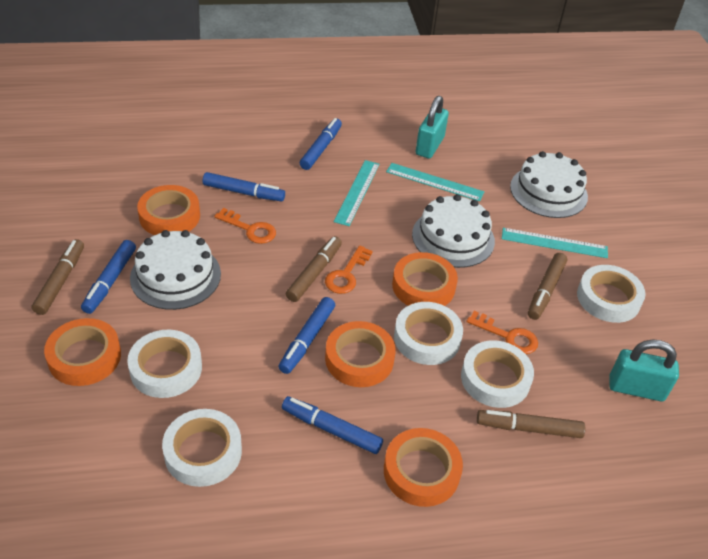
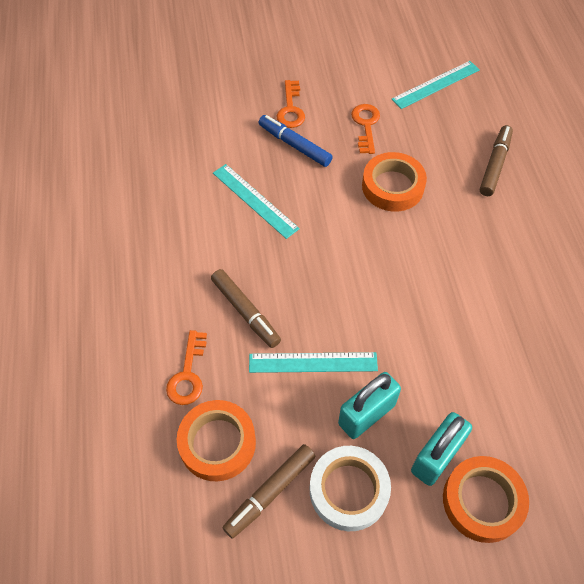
blue marker: [81,240,136,314] [203,172,285,201] [278,297,335,374] [282,396,383,454] [300,118,342,170] = 5 -> [259,115,333,167] = 1
brown marker: [32,239,84,315] [286,236,342,302] [477,410,585,438] [528,253,567,320] = 4 -> [211,269,281,348] [222,444,316,539] [480,125,513,196] = 3
orange tape: [44,318,121,386] [137,185,200,235] [325,321,396,387] [384,428,463,507] [392,252,458,306] = 5 -> [177,400,256,481] [362,152,427,212] [443,456,529,543] = 3
white cake: [130,230,221,310] [412,194,495,268] [510,151,588,218] = 3 -> none = 0
white tape: [127,330,202,398] [162,409,242,487] [394,302,463,365] [461,340,534,408] [577,265,646,323] = 5 -> [310,446,391,531] = 1

